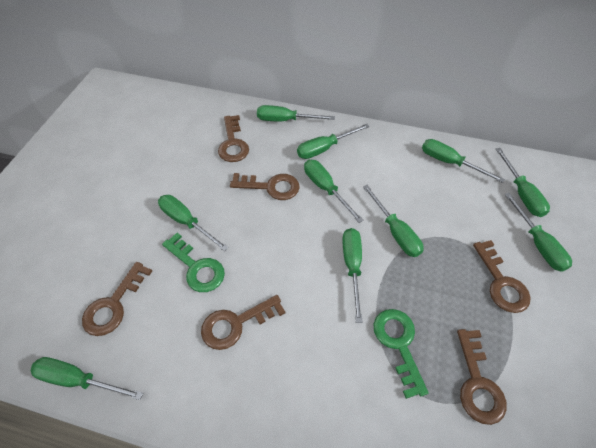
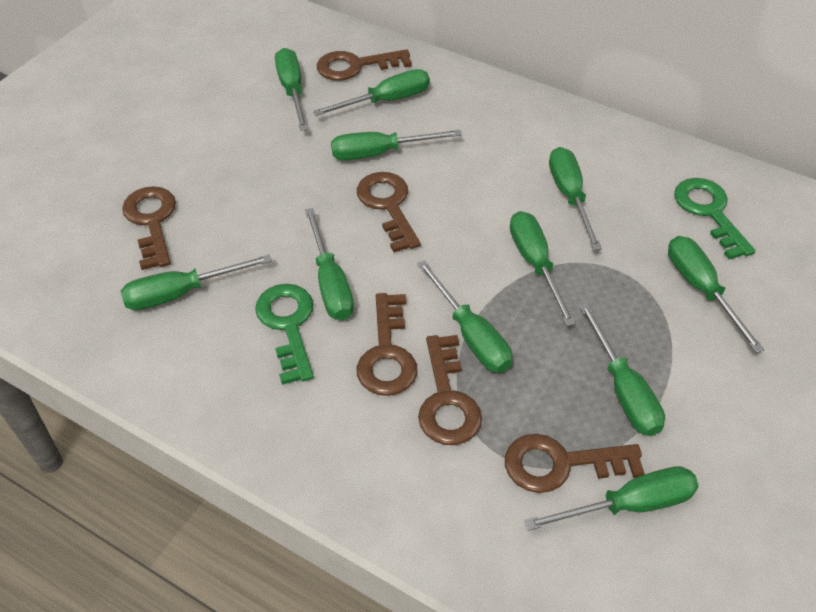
green screwdriver: [31,357,143,400] [158,195,228,251] [257,105,335,121] [297,124,370,159] [304,160,363,223] [342,228,363,323] [363,185,424,257] [422,139,505,183] [496,148,550,217] [504,193,572,272] = 10 -> [121,254,272,310] [275,48,308,131] [305,208,354,320] [313,69,430,116] [331,130,462,160] [417,260,512,373] [510,211,576,326] [524,466,699,531] [549,147,602,250] [579,303,665,436] [668,236,765,353] = 11

